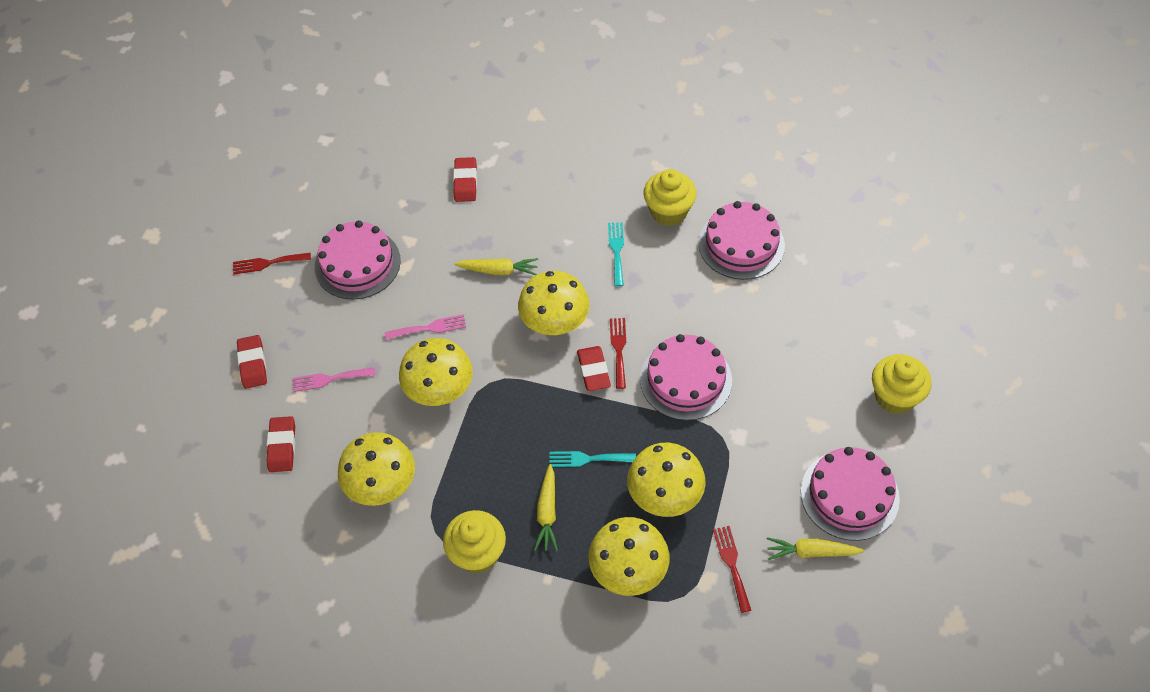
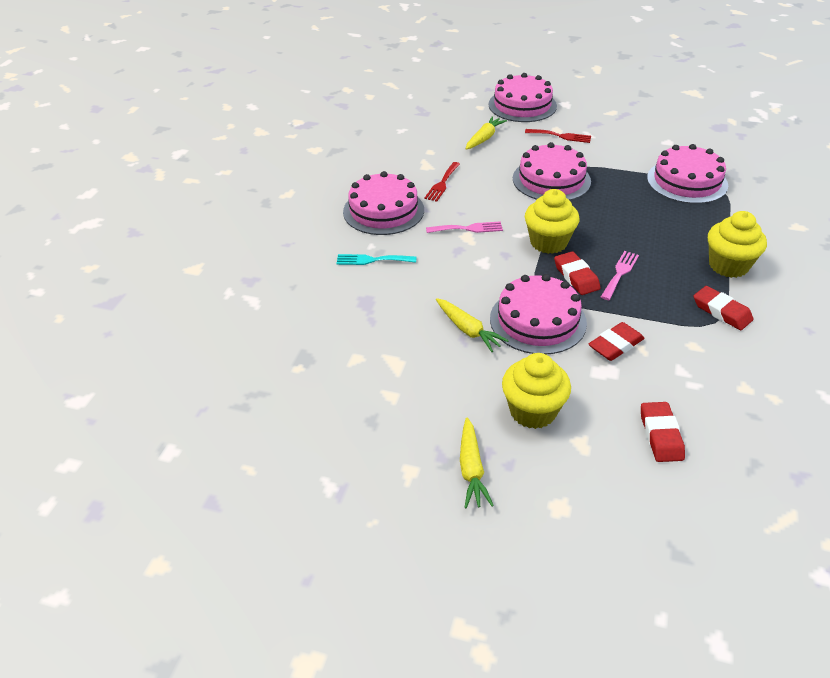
pink cake: [315,220,401,300] [640,334,732,420] [698,201,785,280] [801,447,900,541] = 4 -> [343,171,424,235] [489,73,557,122] [490,274,587,354] [513,142,591,201] [647,144,728,204] = 5
red fork: [233,253,311,274] [610,318,626,389] [713,526,751,613] = 3 -> [424,162,460,202] [525,129,591,143] = 2
turquoise fork: [549,451,636,467] [608,222,624,286] = 2 -> [336,254,417,265] = 1
yellow mushroom: [338,432,415,506] [399,338,473,406] [518,271,589,335] [588,517,669,596] [627,443,706,517] = 5 -> none = 0

